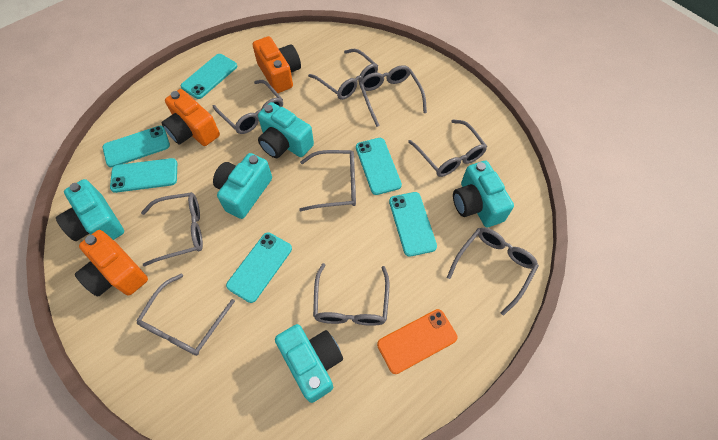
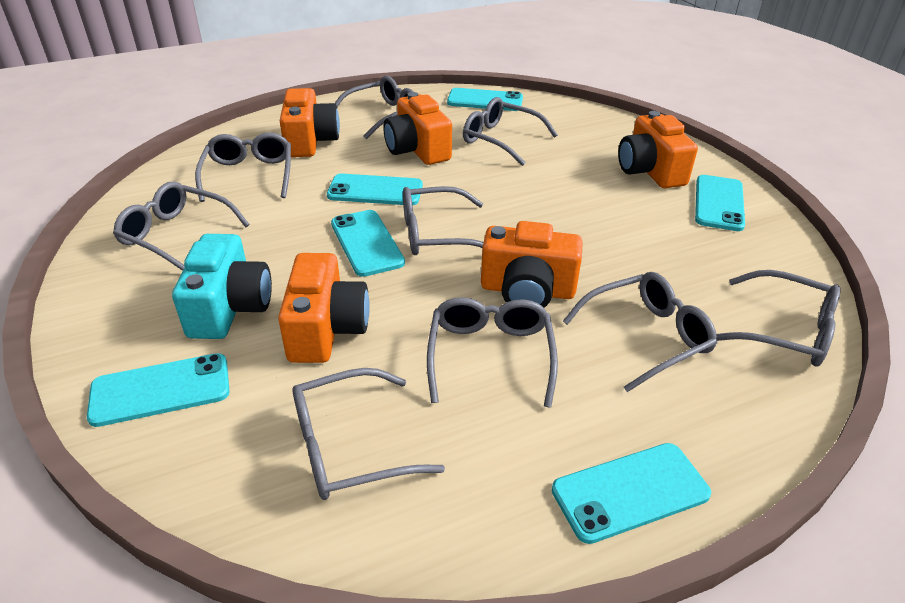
orange camera: [75,230,148,297] [162,89,220,146] [252,36,301,93] = 3 -> [278,253,370,363] [280,88,340,157] [383,92,452,165] [481,221,583,308] [618,111,698,188] = 5
orange phone: [377,309,458,374] = 1 -> none = 0
turquoise camera: [56,179,124,241] [213,153,272,219] [258,102,314,158] [275,324,343,403] [453,161,514,227] = 5 -> [172,234,272,339] = 1

